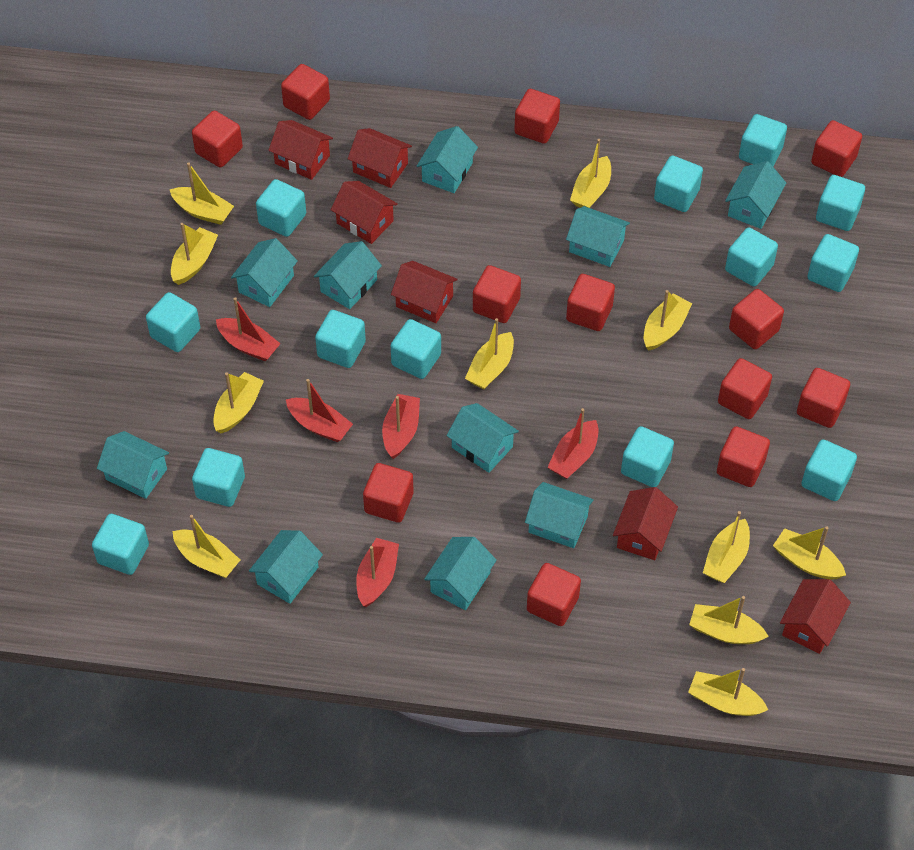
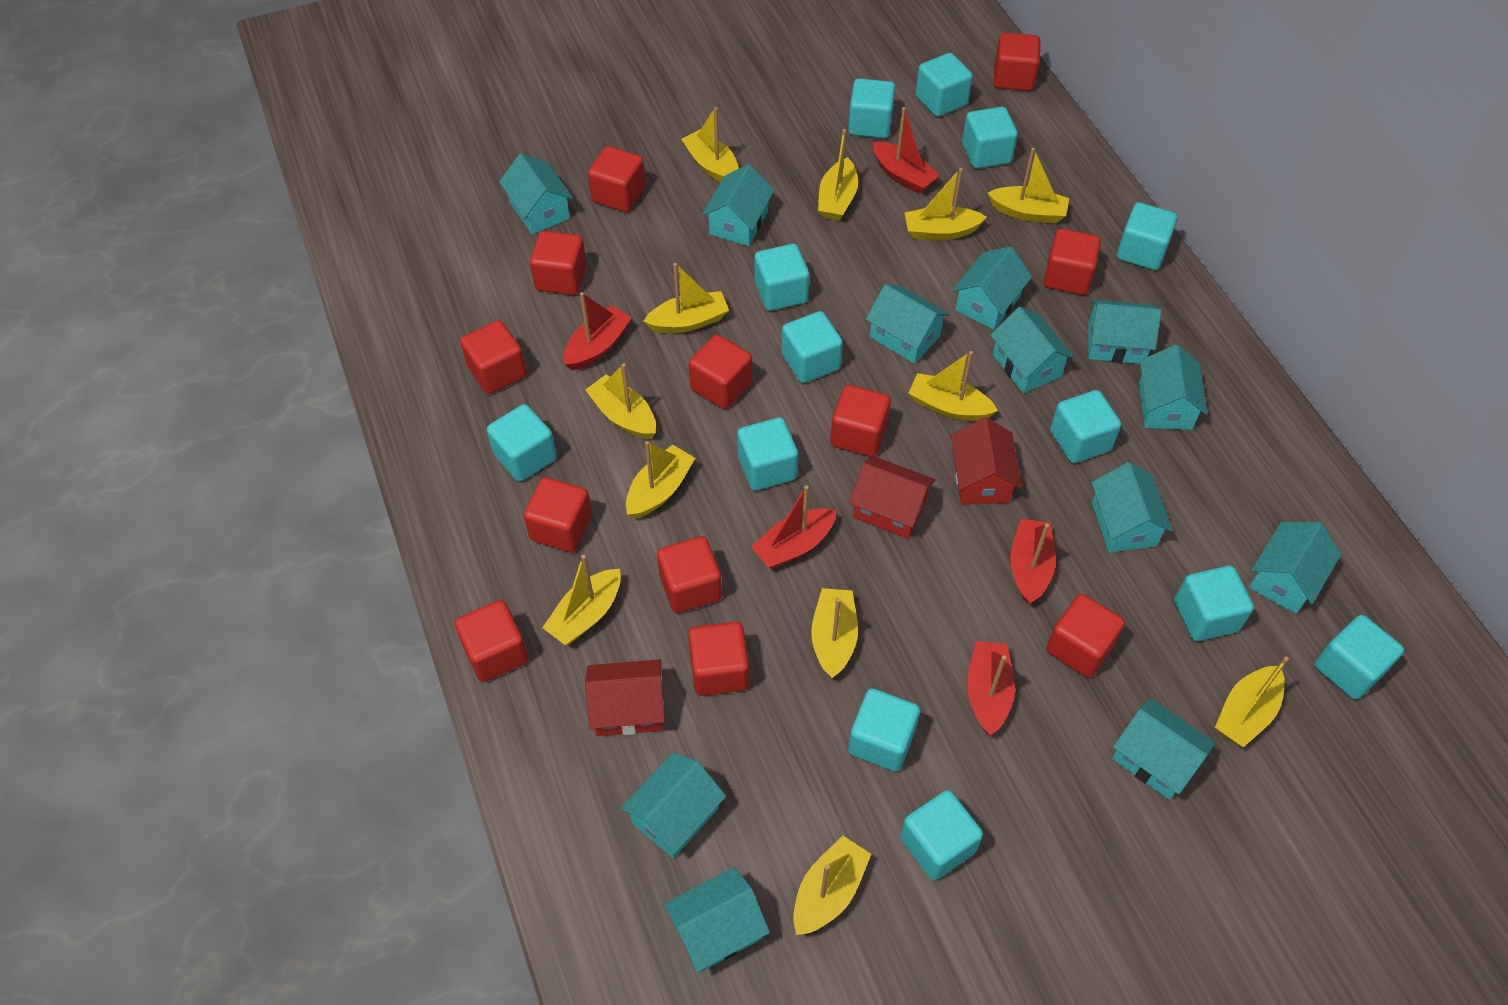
red house: [268,120,333,180] [331,181,398,244] [348,128,412,188] [391,261,458,323] [613,487,678,560] [780,579,851,654] = 6 -> [585,659,665,736] [849,456,935,539] [951,417,1022,505] = 3
turquoise house: [97,431,169,499] [231,238,298,307] [249,530,323,604] [314,241,382,309] [417,126,478,193] [424,537,497,610] [446,403,519,473] [525,482,594,548] [566,206,630,267] [725,161,786,229] = 10 -> [499,153,573,234] [621,752,726,858] [663,867,770,973] [702,164,774,246] [866,284,950,364] [953,246,1032,330] [990,307,1074,393] [1088,299,1161,364] [1092,462,1173,553] [1112,698,1216,800] [1139,345,1208,430] [1249,522,1341,614] = 12
yellow boat: [170,162,234,225] [171,223,218,285] [172,515,240,578] [213,372,264,433] [465,318,514,389] [570,139,611,208] [644,290,692,351] [688,668,768,716] [689,596,769,644] [703,511,750,583] [773,526,846,579] = 11 -> [542,555,621,645] [585,363,656,439] [626,441,695,519] [644,263,729,333] [681,107,739,182] [793,835,871,935] [811,588,858,678] [818,129,858,221] [904,168,987,240] [908,351,998,421] [988,148,1069,223] [1215,657,1289,747] = 12

